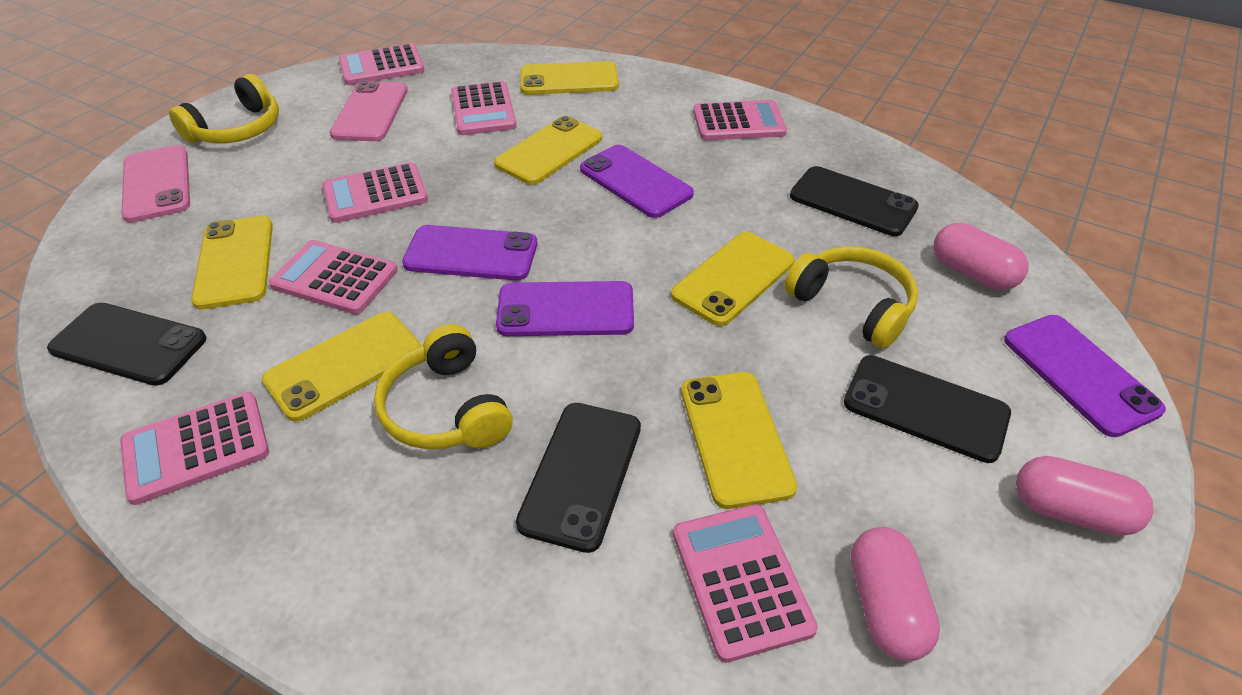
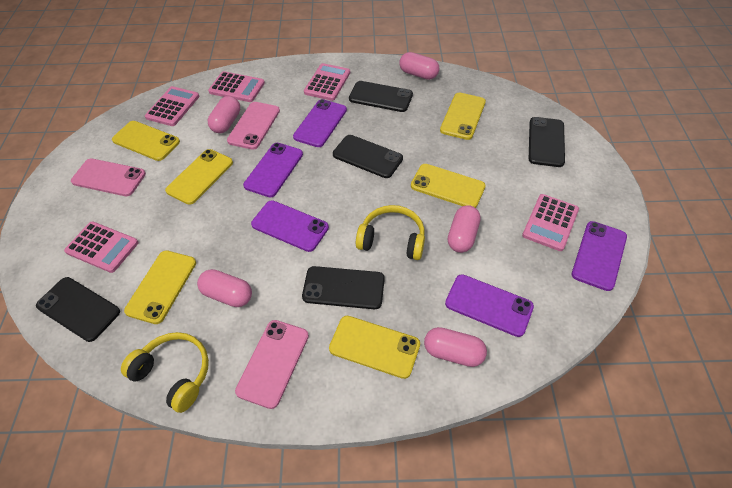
black phone: [47,303,206,386] [516,403,641,553] [790,166,919,236] [844,355,1011,463] = 4 -> [36,277,120,342] [302,266,385,309] [333,135,403,178] [349,81,413,112] [529,117,565,167] = 5
pink calculator: [120,392,269,505] [269,240,398,314] [322,162,428,223] [339,43,424,85] [451,81,517,135] [673,504,818,663] [693,100,787,141] = 7 -> [64,221,139,273] [145,86,199,126] [208,71,265,102] [304,63,350,101] [522,194,579,251] = 5
pink capsule: [851,527,940,661] [933,223,1029,290] [1016,456,1153,536] = 3 -> [197,269,252,307] [208,96,240,133] [400,52,439,80] [424,327,487,367] [448,205,481,253] = 5
pink phone: [121,145,190,222] [330,80,408,141] = 2 -> [71,159,146,196] [227,102,280,150] [235,320,309,409] = 3
purple phone: [402,225,537,281] [496,281,634,336] [580,145,694,218] [1004,315,1166,437] = 4 -> [243,143,303,197] [251,200,329,252] [293,99,347,147] [445,274,534,337] [572,221,627,291] = 5
yellow headphones: [169,74,279,143] [374,324,513,450] [784,246,918,349] = 3 -> [121,332,209,413] [356,205,425,260] = 2

